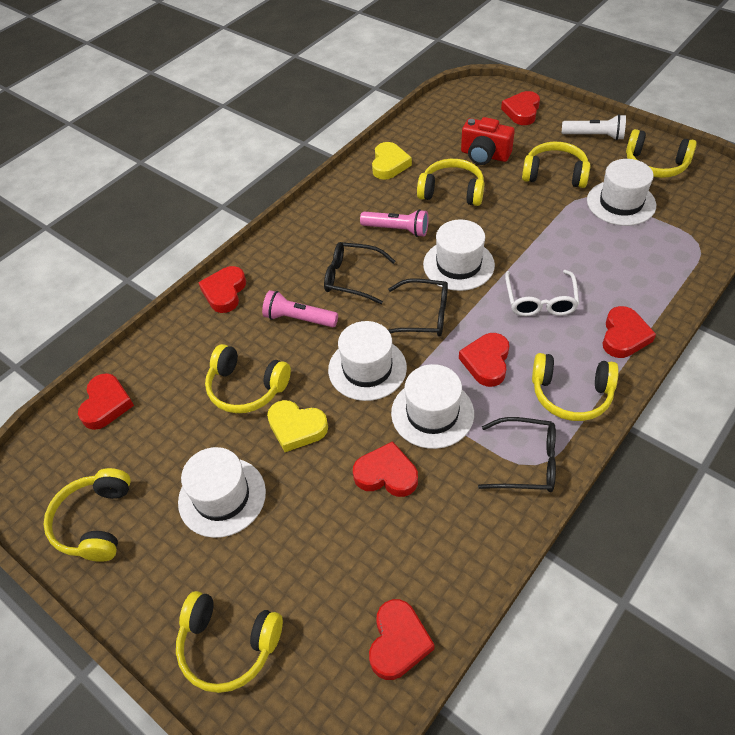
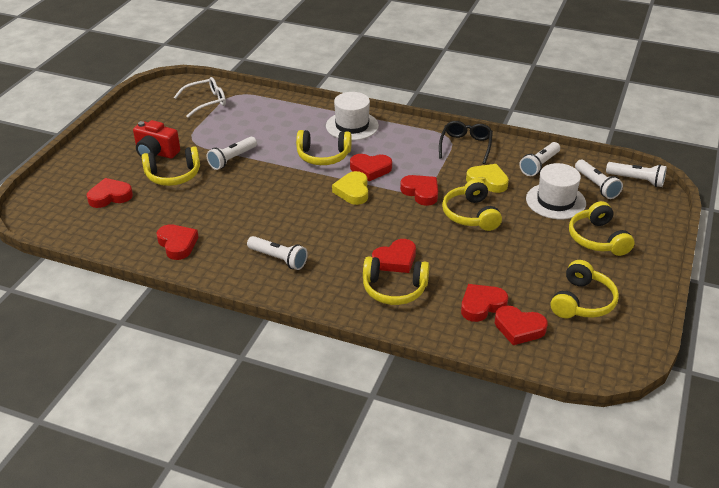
black glasses: [324,242,396,304] [388,278,448,337] [478,417,556,492] = 3 -> [439,121,493,164] = 1
pink flashlight: [262,290,338,327] [360,209,428,237] = 2 -> none = 0
white flashlight: [562,114,626,140] = 1 -> [207,137,257,170] [247,236,308,270] [519,142,560,176] [575,160,623,199] [606,162,667,187] = 5
white hat: [178,447,266,538] [328,321,407,401] [391,364,474,449] [423,220,495,291] [587,159,656,226] = 5 -> [326,92,379,140] [526,163,586,219] = 2
yellow headphones: [43,468,131,562] [176,591,283,693] [205,344,291,413] [417,159,484,206] [522,142,591,188] [532,353,619,421] [626,129,697,178] = 7 -> [142,146,200,186] [296,130,352,165] [363,256,429,305] [442,179,502,231] [551,260,619,318] [569,201,635,256] = 6

